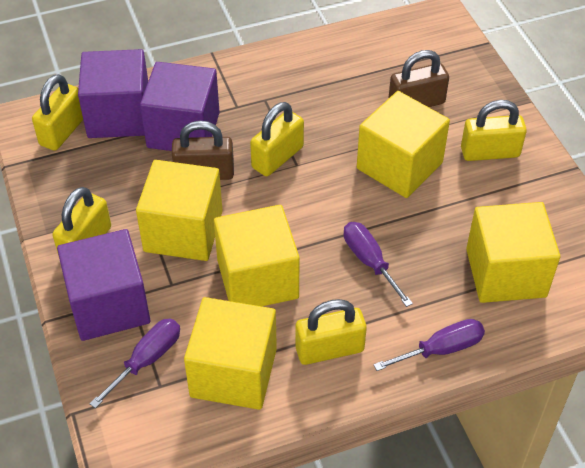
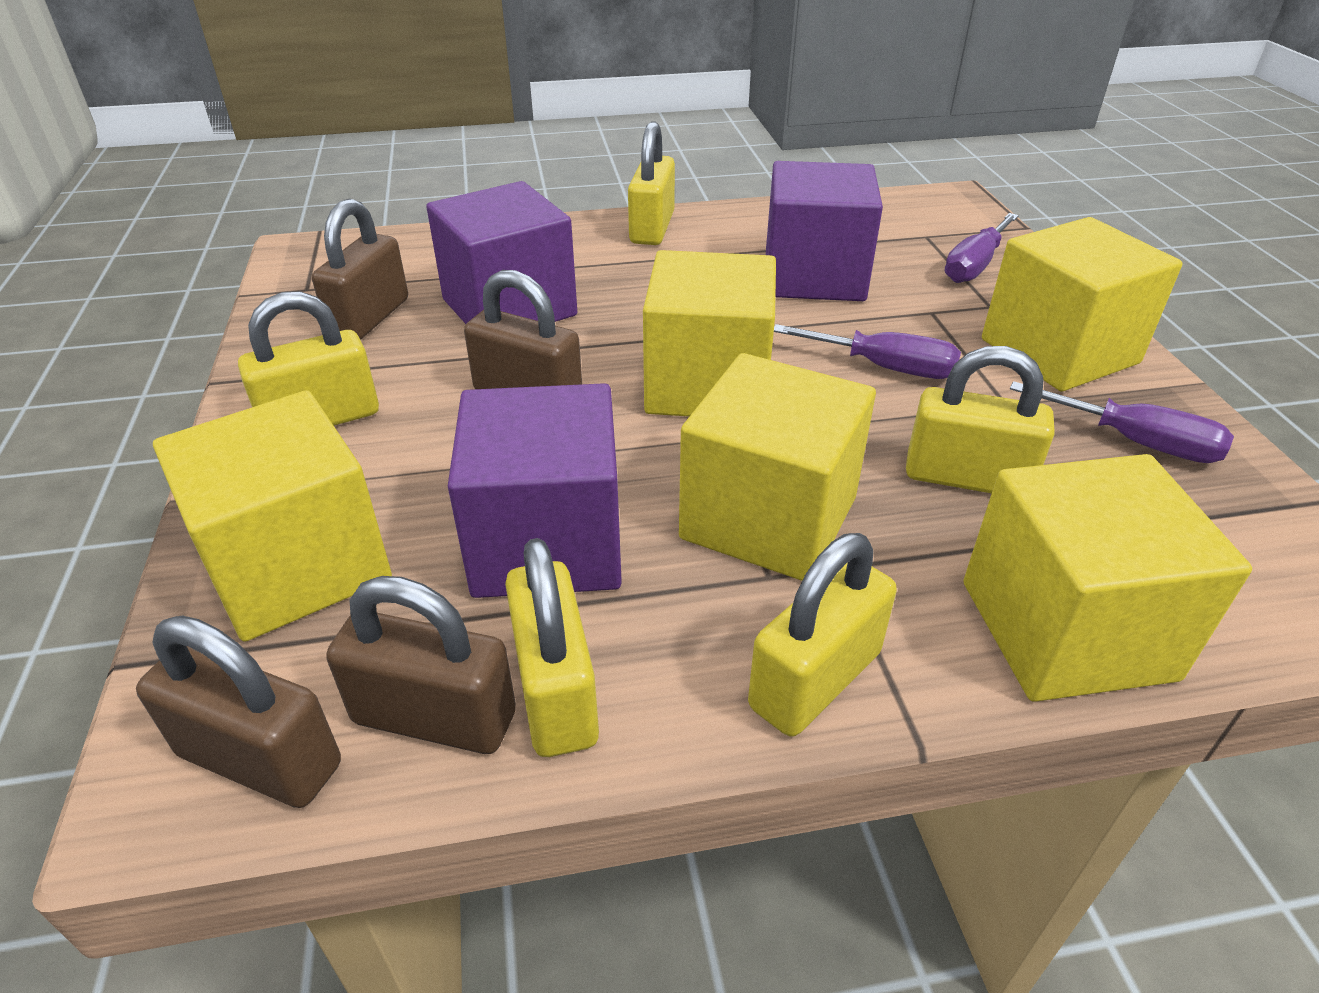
brown padlock: [172,121,234,180] [388,50,449,107] = 2 -> [136,616,341,808] [312,199,408,340] [326,576,516,754] [464,270,582,389] = 4

